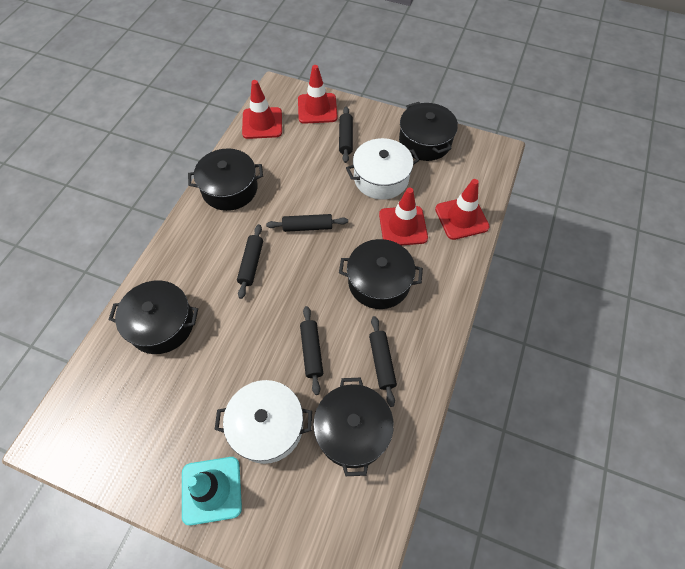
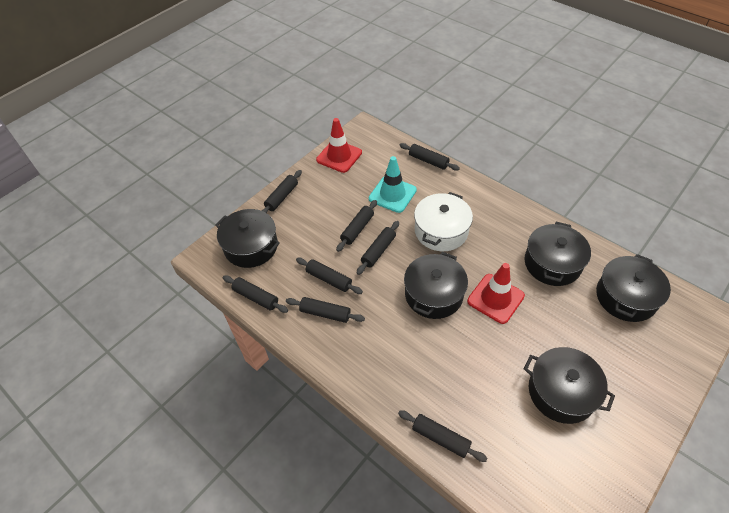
black rolling pin: [237,224,263,299] [266,214,348,232] [300,306,323,395] [339,107,353,163] [369,316,397,407] = 5 -> [223,275,288,313] [261,170,302,213] [286,297,365,323] [296,258,363,294] [336,200,377,252] [357,221,399,275] [398,410,488,462] [400,143,460,171] = 8
red traffic cone: [242,80,282,139] [298,65,337,124] [379,187,428,246] [435,179,490,240] = 4 -> [316,118,362,173] [467,263,525,324] = 2
white pot: [215,380,312,464] [346,138,419,200] = 2 -> [414,192,473,251] = 1

